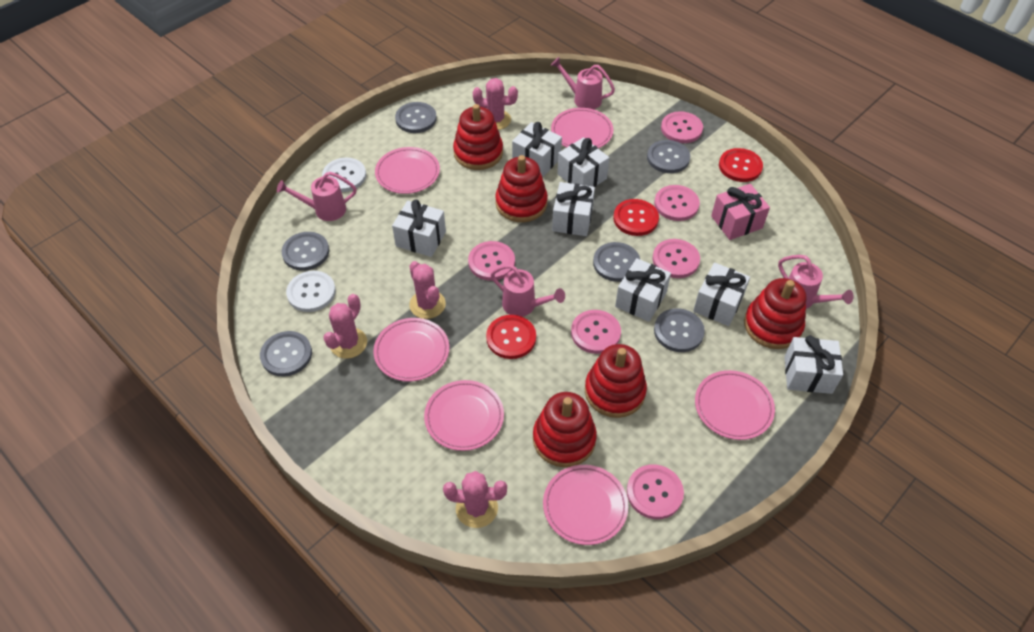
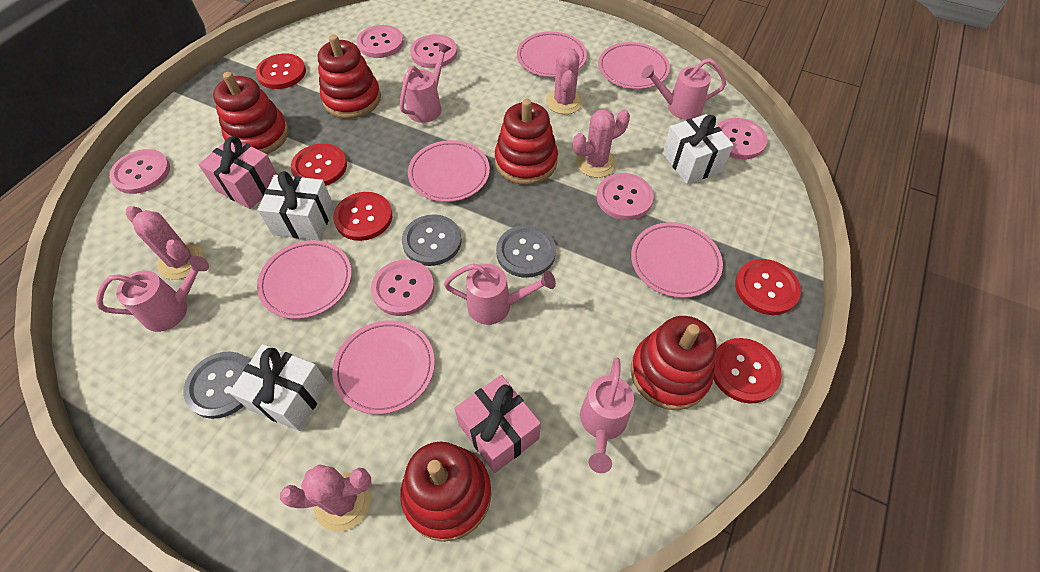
grey button: [260,331,312,376] [281,232,329,271] [395,102,437,133] [593,242,640,282] [647,140,690,173] [654,308,705,352] = 6 -> [184,352,250,419] [402,214,462,266] [496,225,556,278] = 3
pink gift: [711,184,770,240] = 1 -> [198,136,277,209] [454,375,541,473] = 2
pink watering can: [277,172,357,221] [491,264,565,317] [551,57,615,109] [778,255,854,309] = 4 -> [96,256,209,332] [400,42,451,123] [444,264,556,325] [580,358,634,473] [641,58,726,120] = 5
red button: [486,315,536,359] [613,199,659,236] [719,148,763,182] = 3 -> [255,53,306,89] [291,143,347,186] [333,192,392,241] [714,338,782,404] [735,259,801,315] = 5
white button: [286,271,336,312] [322,158,366,192] = 2 -> none = 0
white gift: [392,199,446,257] [512,122,562,177] [552,182,595,236] [557,137,609,187] [615,258,671,322] [693,263,750,326] [784,335,843,394] = 7 -> [229,344,329,431] [257,171,334,241] [663,114,734,184] = 3

